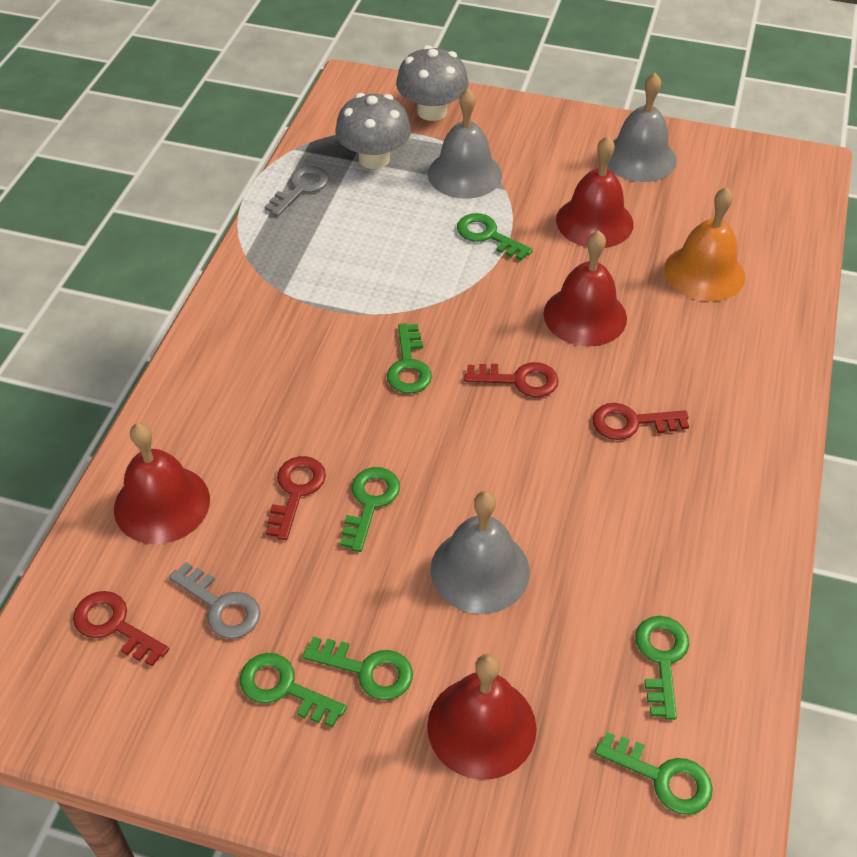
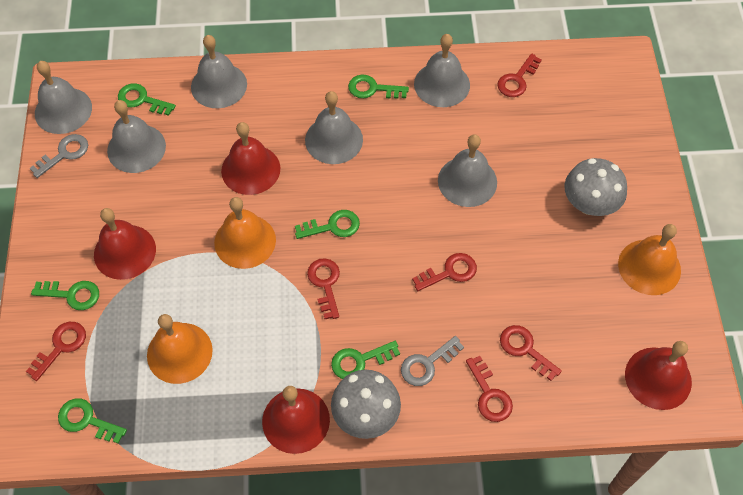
green key: [240,653,347,727] [302,637,413,700] [340,467,400,552] [387,323,432,394] [457,213,533,261] [595,732,713,815] [635,616,689,720] = 7 -> [31,281,99,310] [58,398,127,444] [118,83,176,116] [295,210,360,239] [331,341,400,379] [348,75,409,99] = 6
grey bell: [428,89,502,199] [430,491,530,614] [607,73,677,182] = 3 -> [35,61,92,134] [107,100,166,173] [191,35,247,108] [305,91,363,164] [414,34,470,107] [438,134,497,207] = 6
orange bell: [664,187,745,302] = 1 -> [147,314,213,384] [214,197,276,269] [618,224,681,295] = 3
red key: [73,591,169,666] [266,456,326,540] [464,362,559,397] [593,403,689,440] = 4 -> [26,322,86,381] [307,258,340,319] [412,253,477,291] [466,356,513,422] [497,53,542,97] [500,325,562,381] = 6

